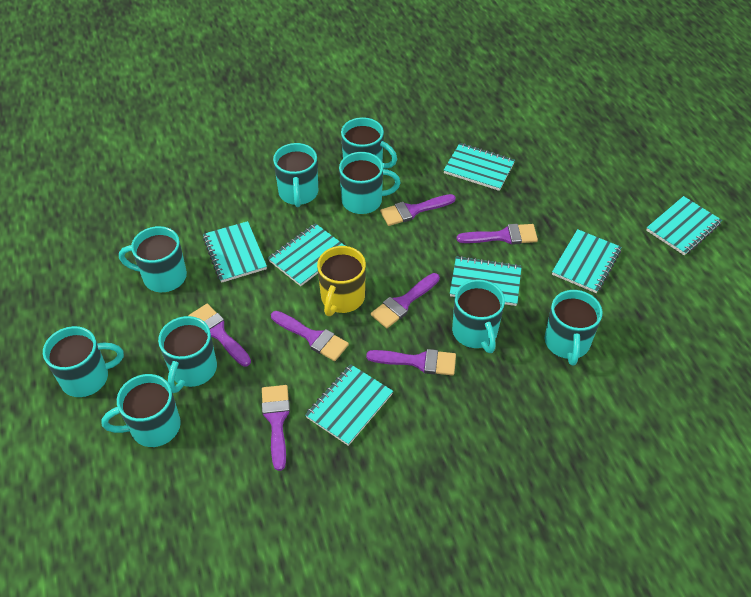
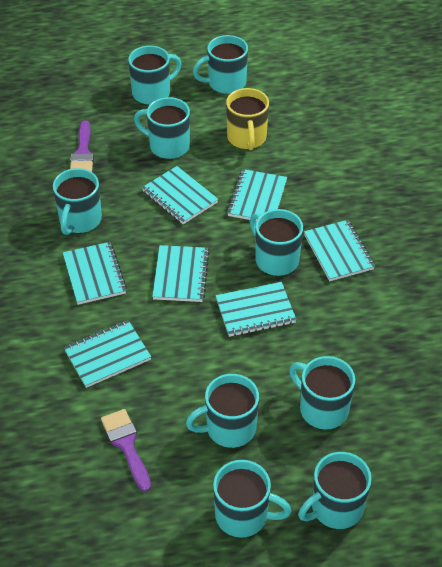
purple brush: [188,304,251,366] [262,385,290,471] [271,311,349,361] [366,349,456,376] [371,273,440,328] [380,194,456,226] [457,224,538,245] = 7 -> [70,120,94,172] [101,409,151,492] = 2

